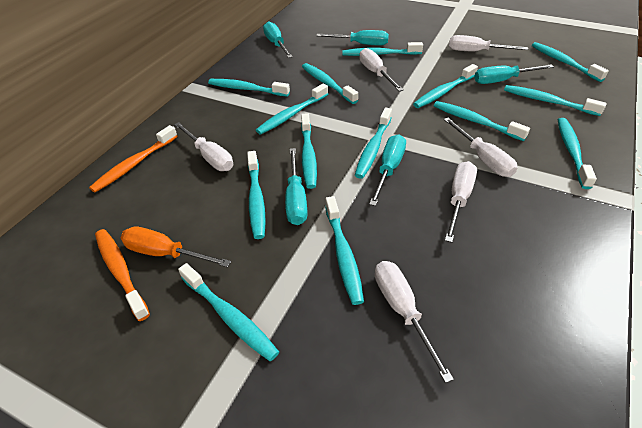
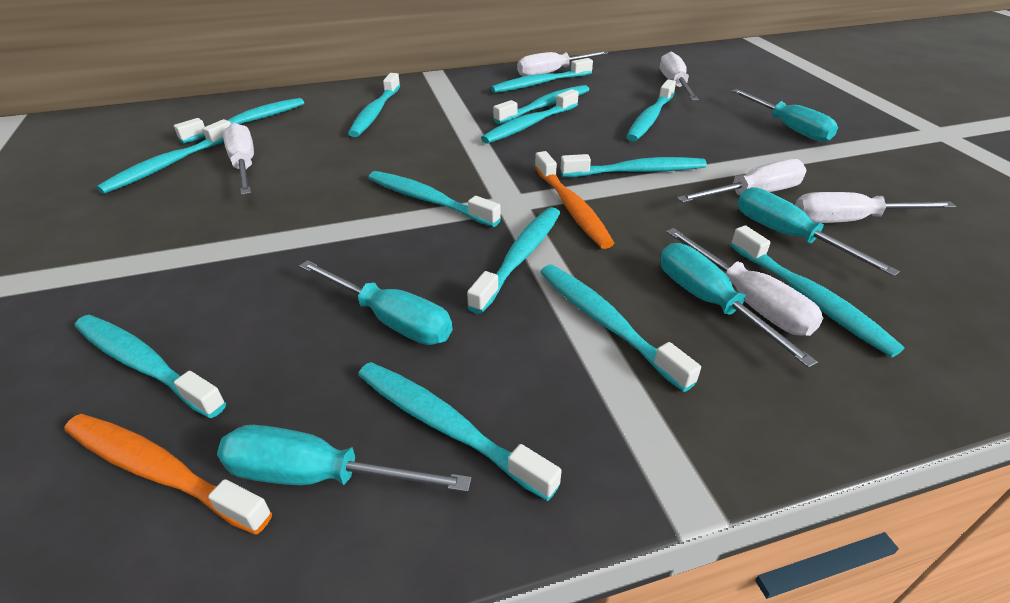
orange screwdriver: [121,227,231,267] = 1 -> none = 0

